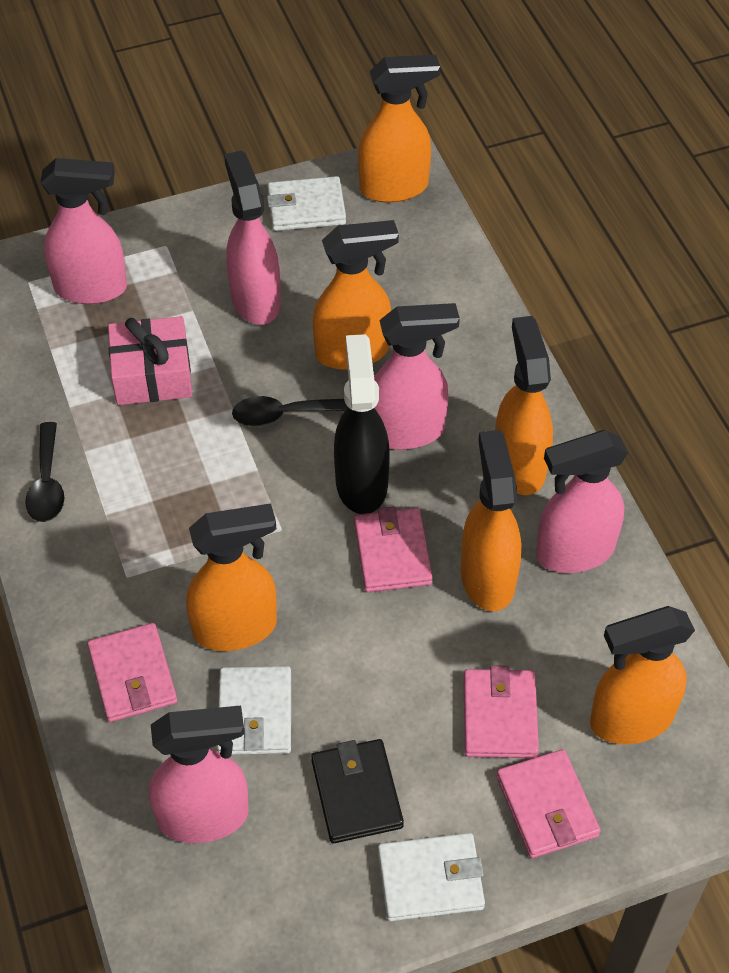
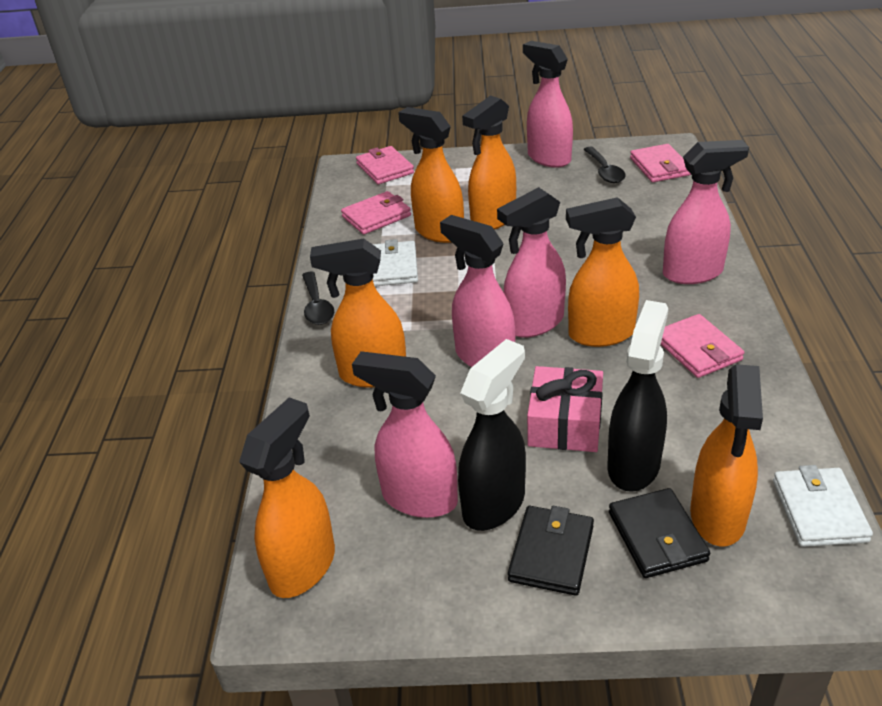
black spray bottle: [334,334,390,514] = 1 -> [458,339,526,531] [607,300,669,492] = 2
black wallet: [311,739,404,843] = 1 -> [508,506,594,596] [609,488,710,578] = 2
white wallet: [217,666,291,755] [267,176,346,231] [378,833,485,921] = 3 -> [373,239,418,286] [773,465,873,547] = 2

